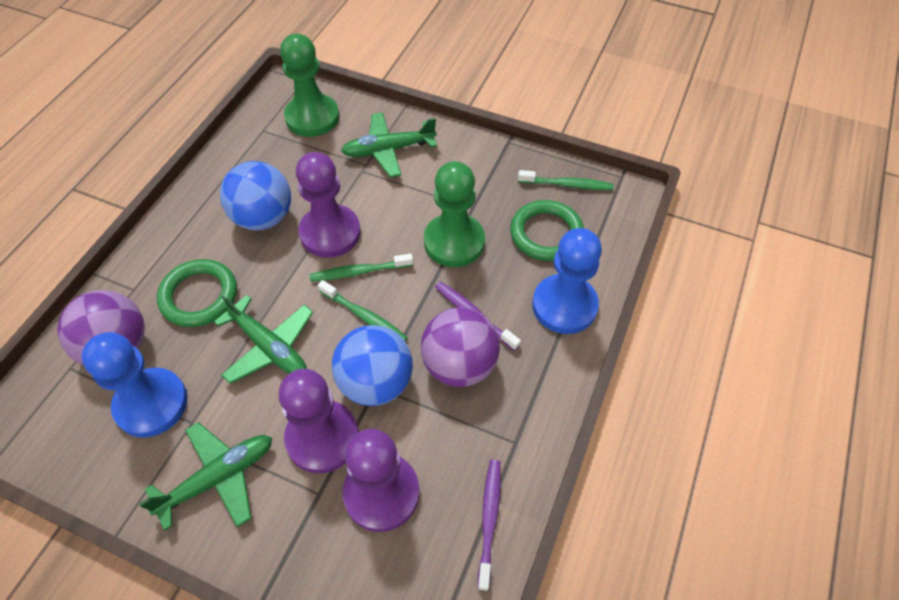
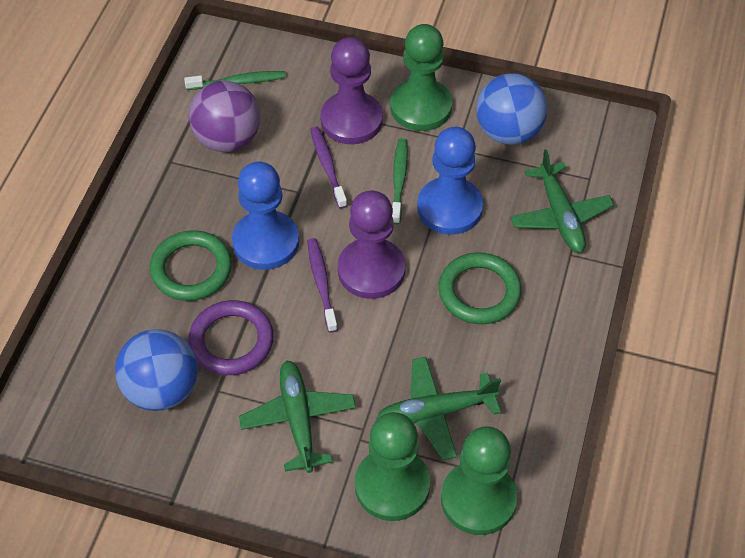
green pawn: [280,34,339,137] [424,161,485,267] = 2 -> [355,412,430,521] [390,24,452,131] [441,426,518,535] = 3
green toothbrush: [309,253,413,282] [318,280,408,341] [518,170,614,190] = 3 -> [184,71,286,90] [392,138,408,225] = 2
purple ball: [57,290,145,364] [421,307,500,387] = 2 -> [189,81,260,152] = 1
purple pawn: [279,369,359,473] [296,152,361,258] [342,429,419,532] = 3 -> [320,37,383,144] [338,191,405,299] = 2
purple ring: none = 0 -> [188,300,274,375] = 1

